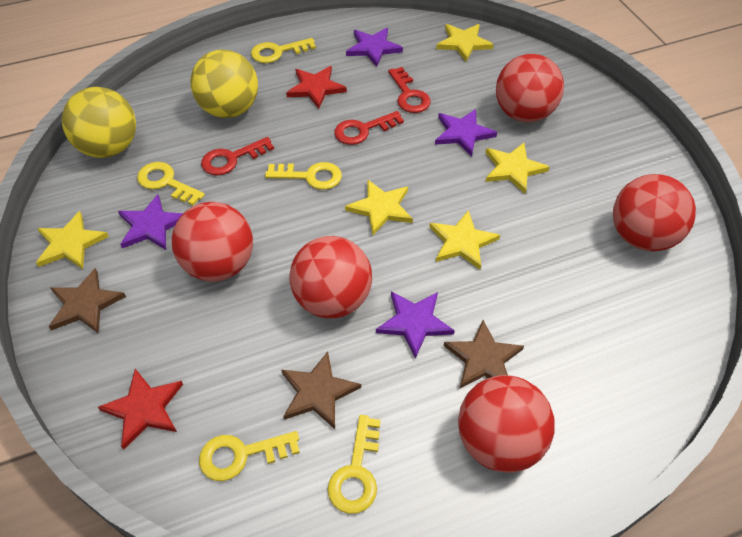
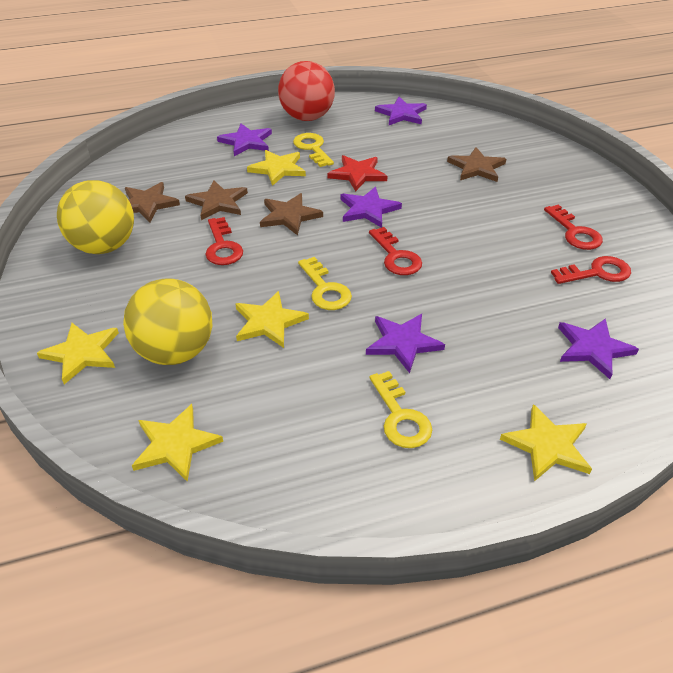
brown star: [49,268,126,334] [281,352,361,429] [444,320,524,388] = 3 -> [125,182,180,222] [185,180,248,220] [260,193,323,236] [447,147,506,182] = 4
purple star: [118,194,183,250] [346,28,403,67] [376,291,455,358] [435,109,497,157] = 4 -> [217,124,272,156] [340,187,402,228] [366,314,445,373] [375,97,427,125] [558,318,639,379] = 5
red ball: [172,202,253,281] [290,236,372,318] [458,375,555,473] [496,54,564,122] [613,174,696,251] = 5 -> [278,61,335,121] = 1
red key: [201,137,274,175] [334,111,404,145] [388,67,431,113] = 3 -> [205,217,243,265] [369,227,422,275] [544,204,603,250] [551,256,631,284] = 4
red star: [98,369,183,450] [286,66,347,109] = 2 -> [327,155,387,191] = 1
yellow key: [137,162,205,206] [199,431,300,481] [251,38,316,63] [265,162,342,190] [327,415,381,514] = 5 -> [293,133,334,167] [298,257,352,310] [369,371,432,448] = 3

